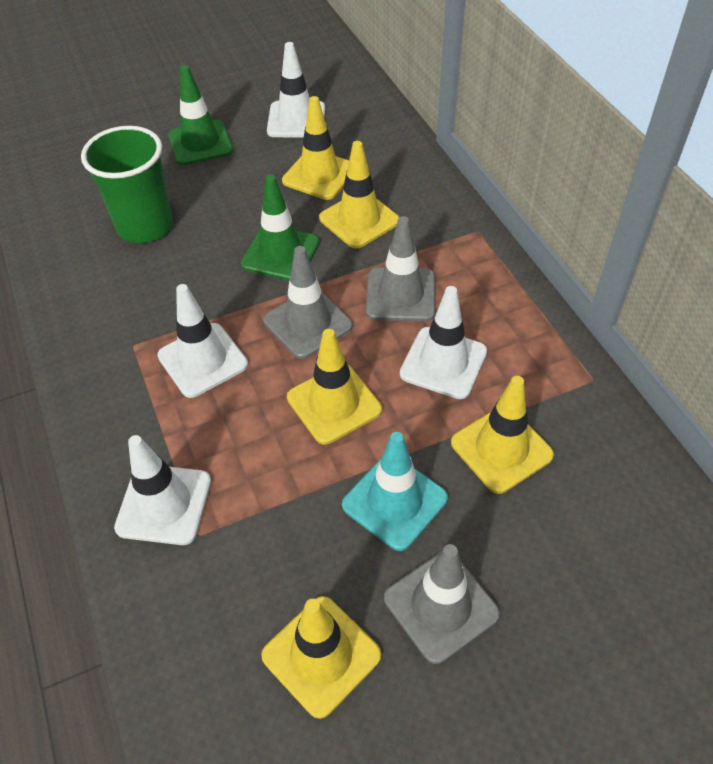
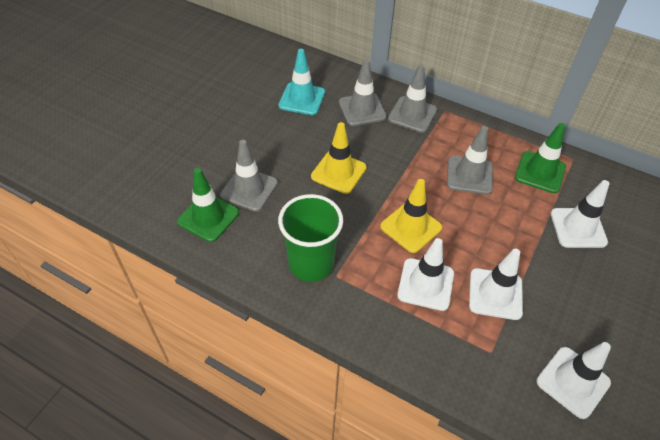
grey traffic cone: [263,246,353,359] [366,216,435,321] [384,544,500,664] = 3 -> [220,140,278,212] [339,59,387,126] [388,64,437,133] [447,126,493,194] = 4
yellow traffic cone: [261,596,381,719] [282,96,349,200] [287,329,382,445] [319,141,399,249] [451,376,554,494] = 5 -> [311,122,367,194] [380,179,442,253] = 2

